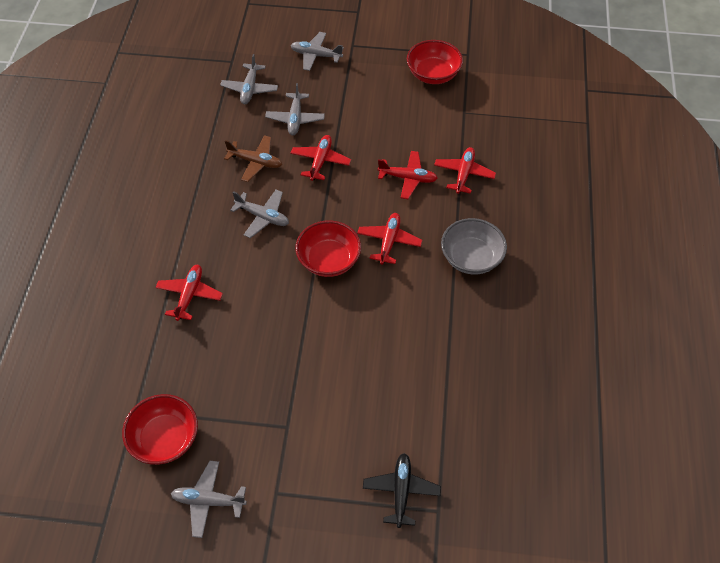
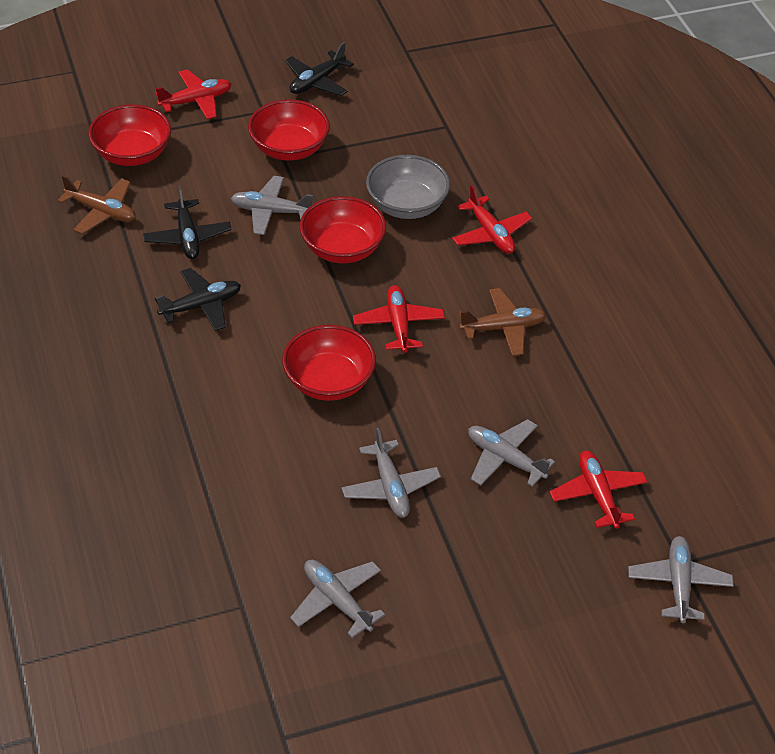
black plane: [363,453,441,528] = 1 -> [143,186,232,259] [155,268,241,331] [285,42,354,96] = 3
brown plane: [224,135,282,182] = 1 -> [57,175,136,234] [459,288,546,356] = 2
red bowl: [122,394,198,465] [295,221,361,277] [407,40,463,84] = 3 -> [88,104,171,166] [248,99,330,161] [282,325,376,401] [300,196,386,263] = 4
red plane: [155,265,223,321] [291,135,351,181] [357,213,422,265] [378,151,438,199] [434,147,496,194] = 5 -> [155,69,231,119] [353,285,445,353] [452,185,532,254] [550,450,648,529] = 4

